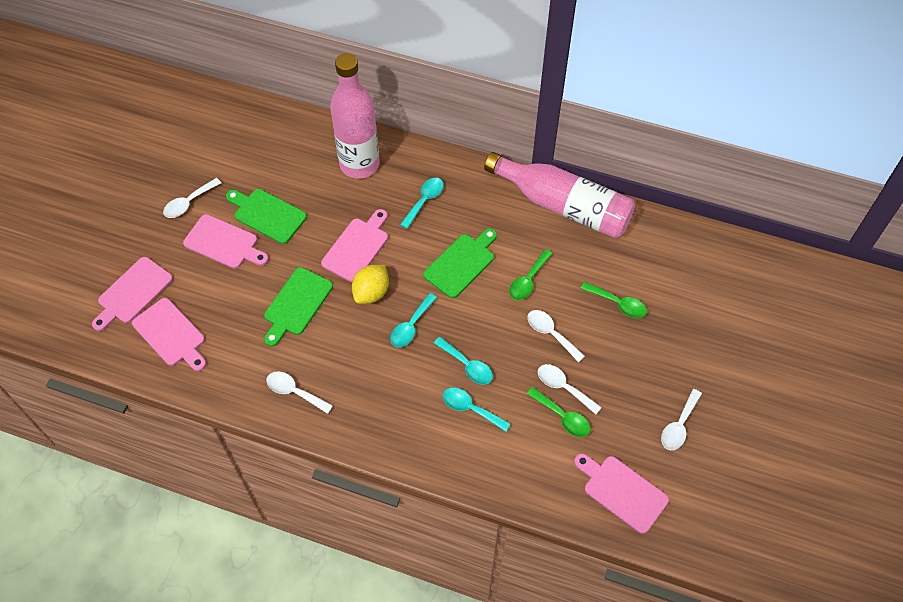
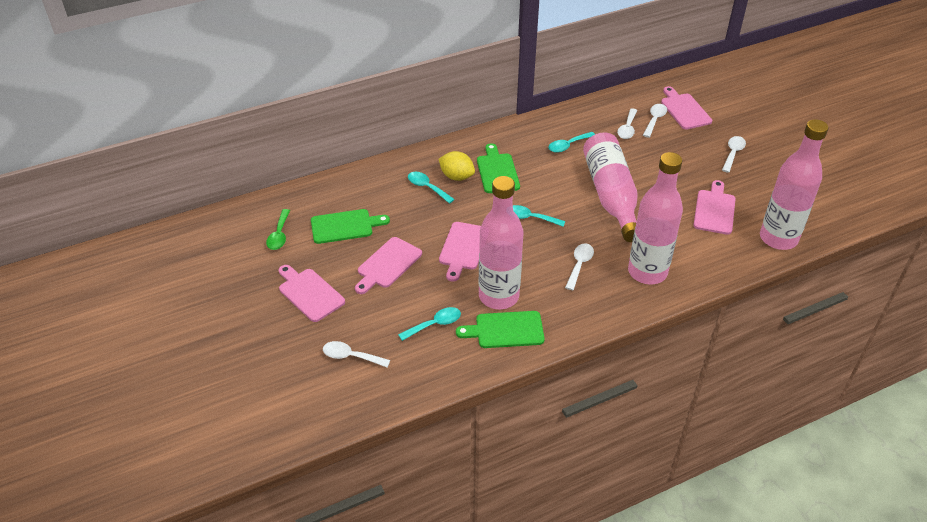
green spoon: [509,249,553,300] [527,387,590,437] [580,282,647,318] = 3 -> [266,209,290,250] = 1
pink bottle: [330,53,380,179] [484,152,635,238] = 2 -> [479,176,523,309] [583,132,638,242] [628,152,683,284] [760,119,828,250] = 4

